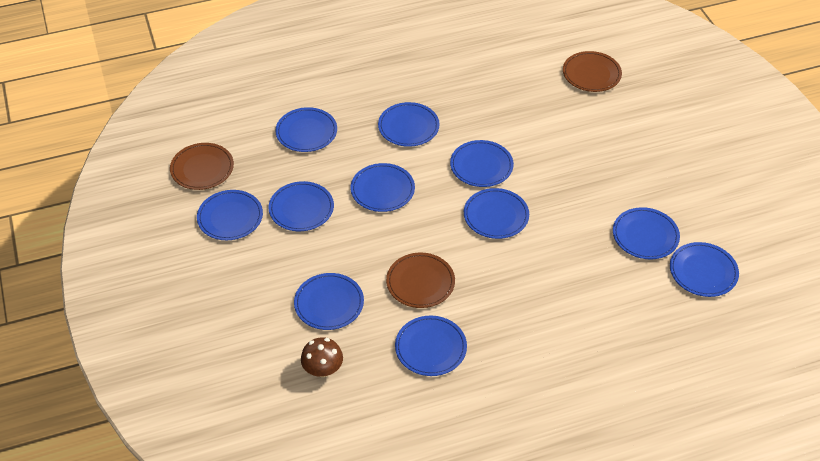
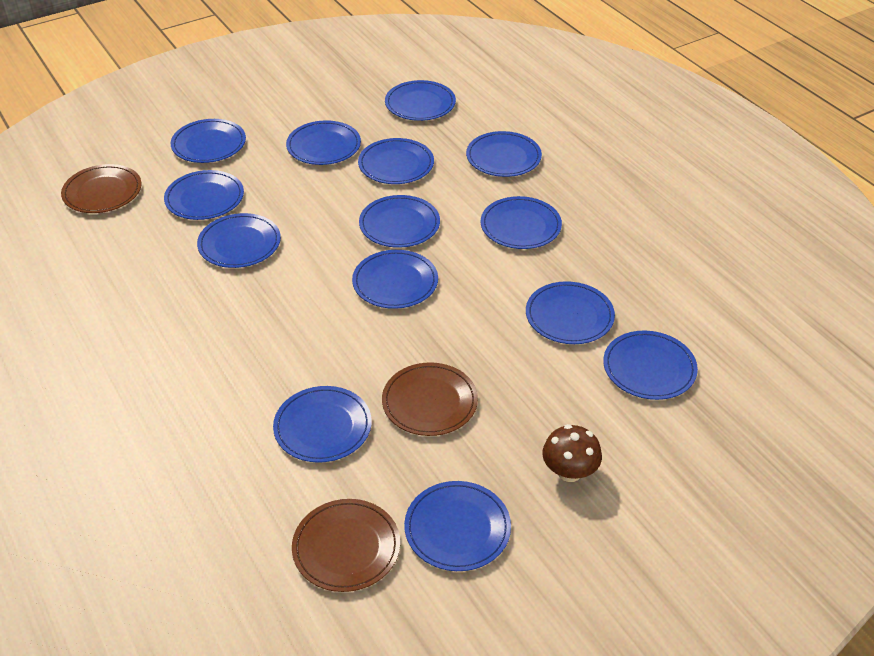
blue plate: [197,190,263,240] [268,181,334,231] [275,107,337,152] [294,273,364,330] [351,163,415,212] [378,102,440,147] [395,316,467,376] [450,140,514,187] [464,188,529,239] [613,207,680,259] [670,242,739,297] = 11 -> [164,170,244,220] [171,119,246,163] [197,213,281,268] [273,386,372,463] [286,120,361,165] [352,250,438,309] [358,138,434,184] [359,195,440,248] [385,80,456,121] [404,481,511,571] [466,131,542,177] [481,196,562,249] [526,281,615,344] [603,331,698,400] = 14

